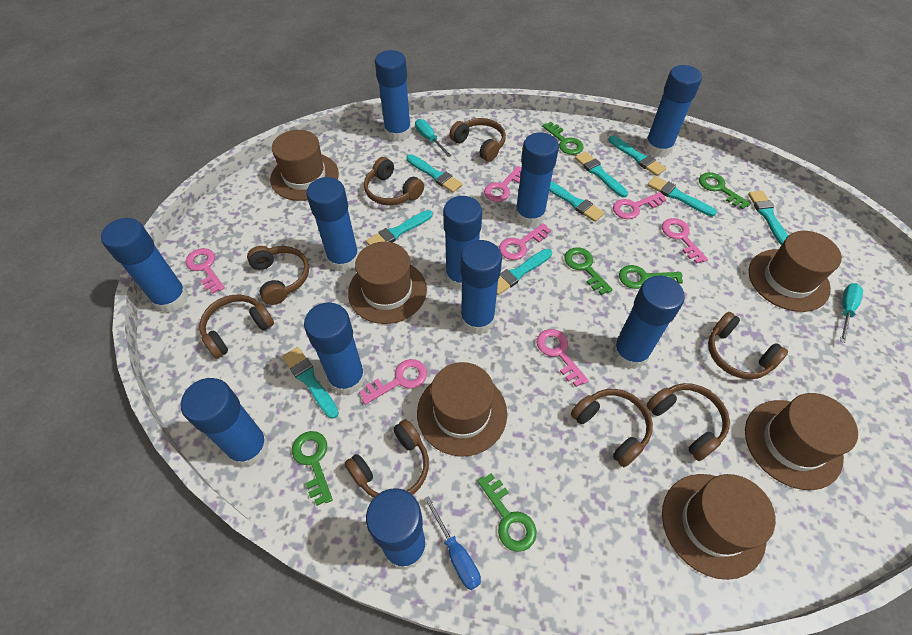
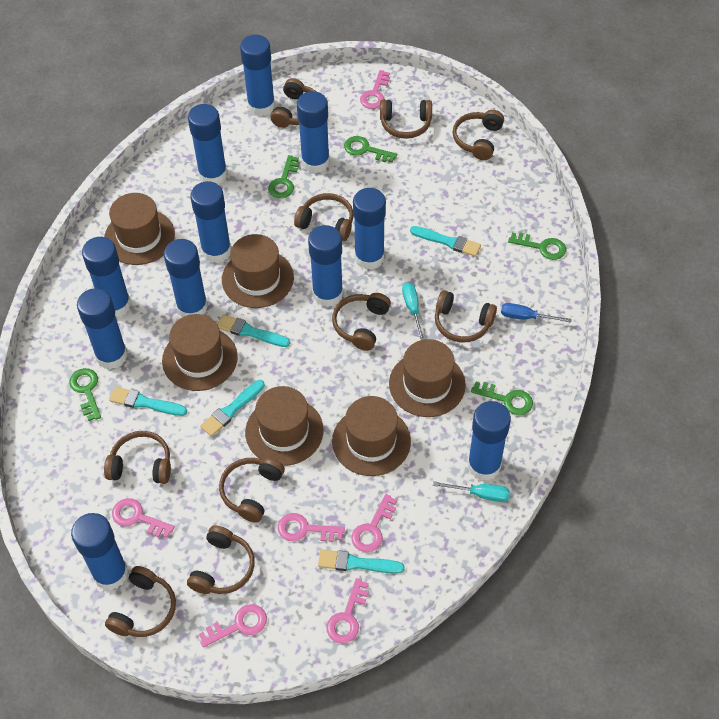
brown headphones: [199,295,274,358] [247,246,309,305] [345,419,429,498] [364,157,424,205] [449,118,506,162] [571,389,653,467] [646,383,730,461] [708,312,788,379] = 8 -> [104,431,171,484] [105,566,176,637] [187,525,255,594] [219,458,285,523] [271,78,316,128] [294,193,354,241] [332,293,391,351] [380,100,432,139] [435,290,497,343] [453,110,504,160] = 10
green key: [292,431,333,506] [477,473,536,552] [542,122,584,155] [565,247,613,295] [619,265,683,289] [699,172,751,210] = 6 -> [69,368,101,421] [268,155,299,198] [344,136,397,163] [471,382,533,415] [508,232,566,260] = 5
pink key: [185,248,225,294] [359,359,427,405] [484,166,522,202] [499,223,551,260] [537,329,589,387] [613,192,666,219] [662,218,708,264] = 7 -> [112,498,175,538] [199,604,267,647] [278,513,345,542] [327,578,369,643] [351,494,397,552] [360,70,390,109] = 6
turquoise brush: [282,347,339,419] [366,210,433,245] [407,154,462,193] [497,249,552,295] [549,181,605,222] [575,151,628,198] [608,136,666,176] [647,176,717,217] [748,191,788,245] = 9 -> [109,387,187,416] [200,380,265,437] [217,314,290,347] [318,550,405,574] [410,226,481,257] = 5

